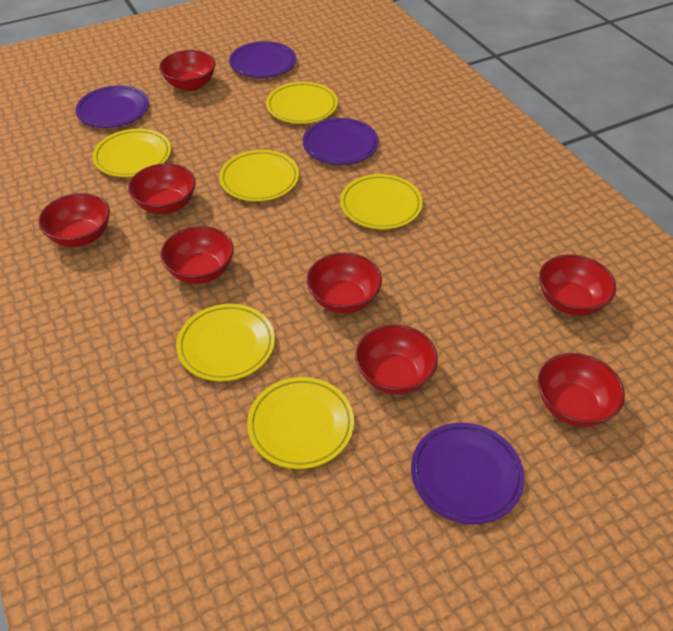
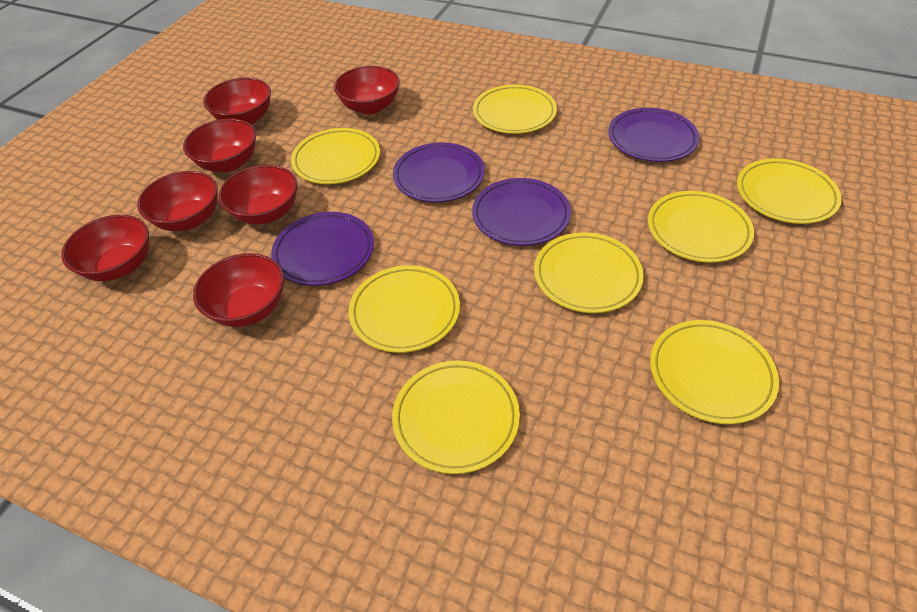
red bowl: [38,193,110,247] [128,163,196,214] [159,50,216,91] [160,226,234,284] [307,253,382,314] [355,324,438,395] [538,353,625,427] [539,254,616,316] = 8 -> [61,215,149,281] [137,171,218,231] [183,119,256,172] [193,253,284,327] [203,77,271,125] [218,165,297,225] [334,66,400,115] = 7
yellow plate: [92,129,171,177] [176,304,275,381] [219,150,299,202] [247,377,354,469] [266,82,338,124] [340,174,423,229] = 6 -> [291,128,380,184] [349,265,460,353] [392,360,520,474] [473,85,557,134] [534,232,644,313] [648,191,754,263] [650,320,779,424] [737,158,842,224] = 8

